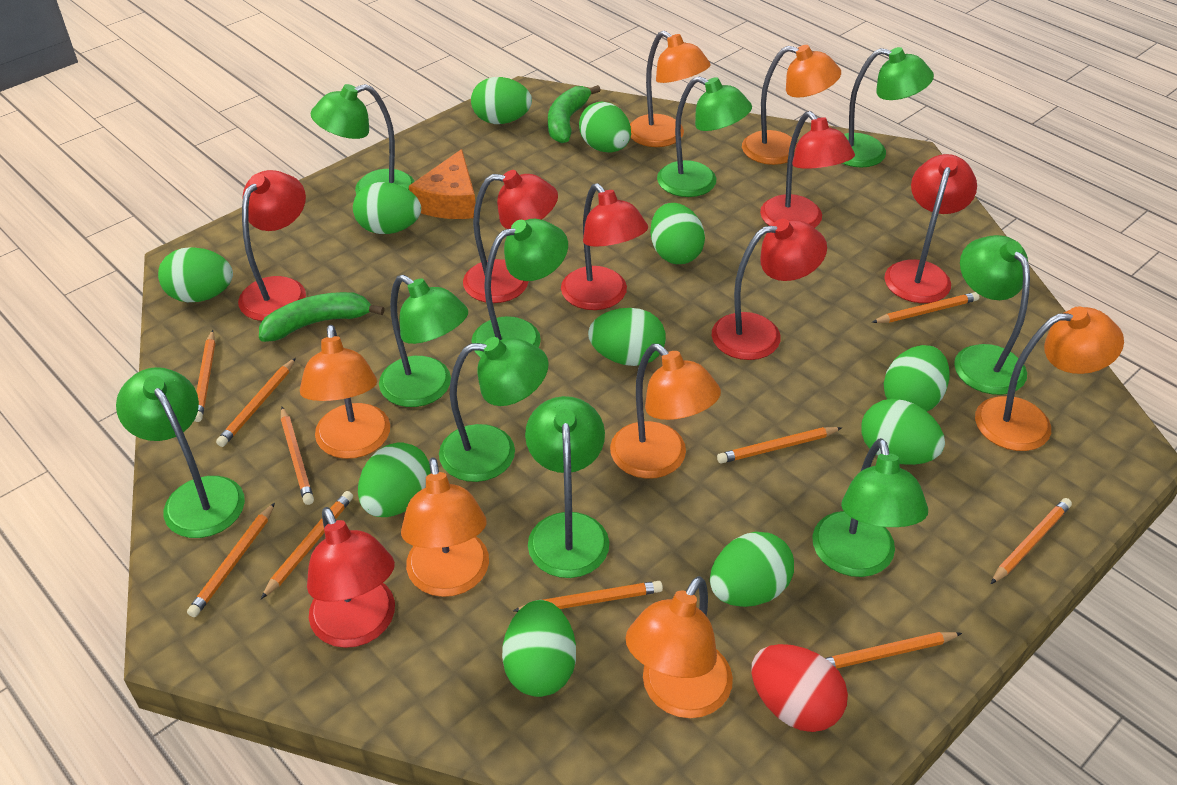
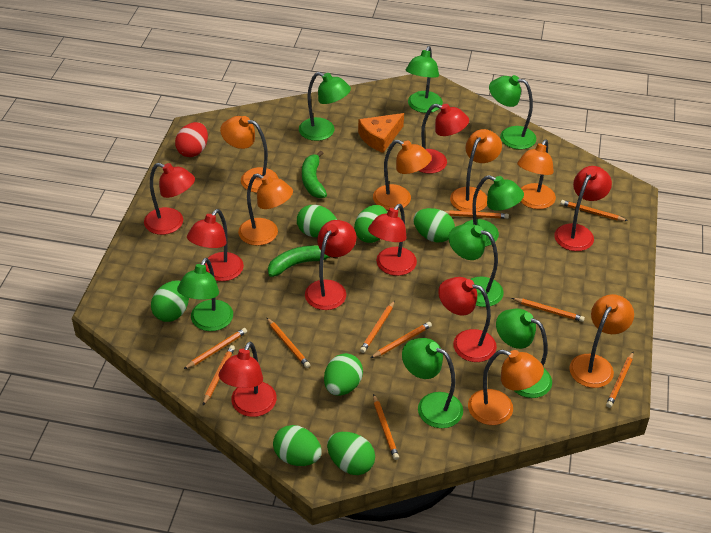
green egg: [158,247,233,302] [353,182,421,234] [358,442,431,517] [471,77,532,124] [502,600,576,697] [579,102,631,153] [588,308,666,366] [650,203,705,264] [710,532,794,607] [861,399,945,465] [884,345,949,411] = 11 -> [151,280,189,322] [273,425,322,466] [297,205,337,237] [324,353,363,396] [327,432,375,475] [354,205,387,243] [413,208,455,242] = 7
green lamp: [116,367,245,538] [311,84,415,194] [379,275,468,407] [439,337,549,482] [471,219,568,358] [525,396,609,578] [657,76,752,197] [812,438,928,577] [842,47,934,167] [954,235,1030,395] = 10 -> [177,258,233,331] [299,72,351,141] [402,338,463,428] [406,46,443,113] [449,224,504,307] [464,175,524,246] [489,75,536,149] [496,309,552,398] = 8
red lamp: [238,170,306,321] [307,507,395,648] [463,170,558,303] [561,183,648,310] [712,219,827,360] [760,111,855,228] [884,154,977,303] = 7 -> [144,163,195,235] [187,209,244,281] [219,341,277,417] [305,220,357,310] [368,204,417,276] [419,104,469,174] [438,277,497,362] [554,166,612,251] = 8

